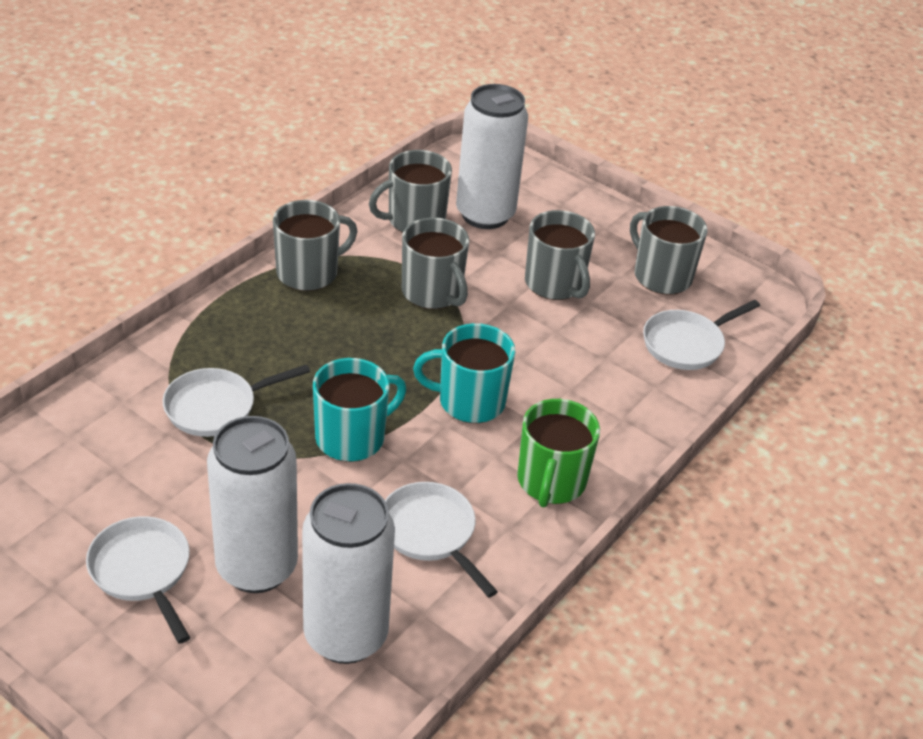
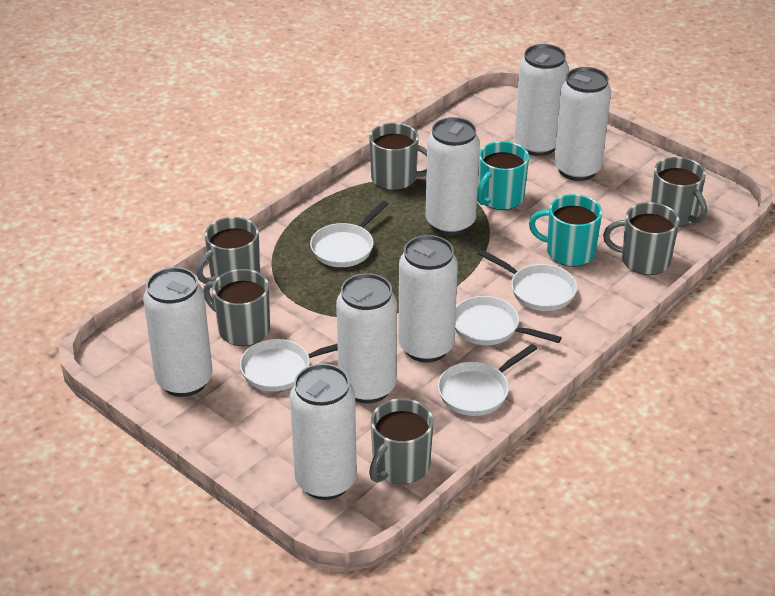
green mug: [517,399,600,507] = 1 -> none = 0
grey mug: [273,200,357,291] [369,150,452,233] [402,218,469,309] [525,210,595,300] [630,206,707,295] = 5 -> [196,217,260,284] [203,269,270,346] [369,123,427,190] [369,398,433,484] [603,202,680,275] [651,157,707,227] = 6
white can: [207,416,298,593] [302,483,395,664] [456,84,528,229] = 3 -> [143,267,212,397] [290,364,357,500] [336,273,397,403] [399,235,458,363] [426,117,480,236] [515,44,569,156] [554,67,611,181] = 7
white pan: [86,516,190,644] [163,364,310,437] [385,482,498,598] [643,300,760,370] = 4 -> [240,339,338,391] [310,201,388,267] [438,344,537,416] [455,296,562,345] [478,249,577,311] = 5

